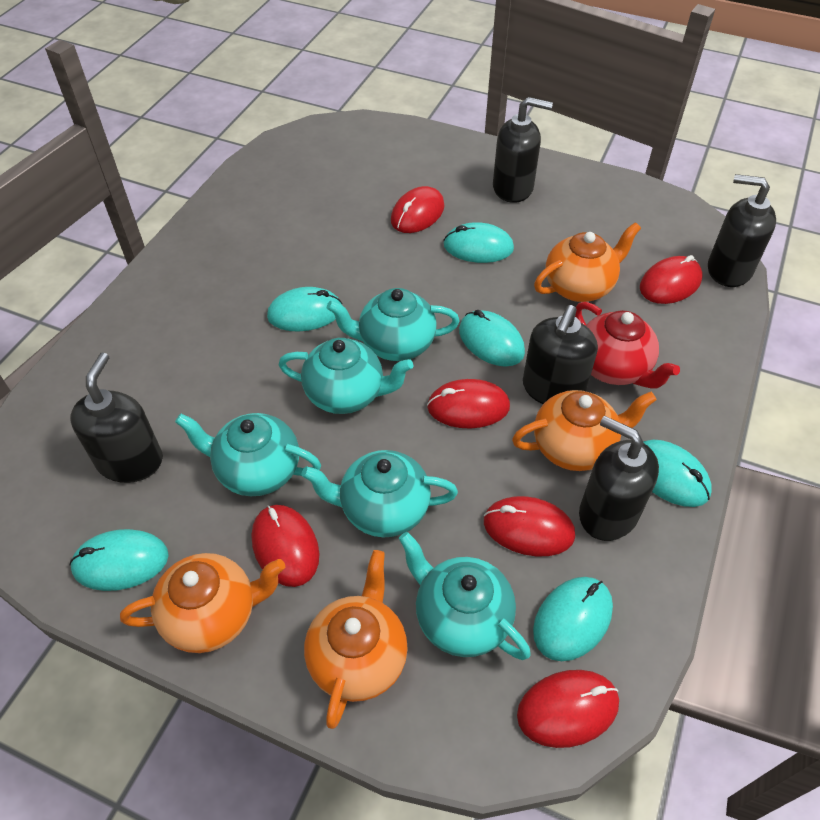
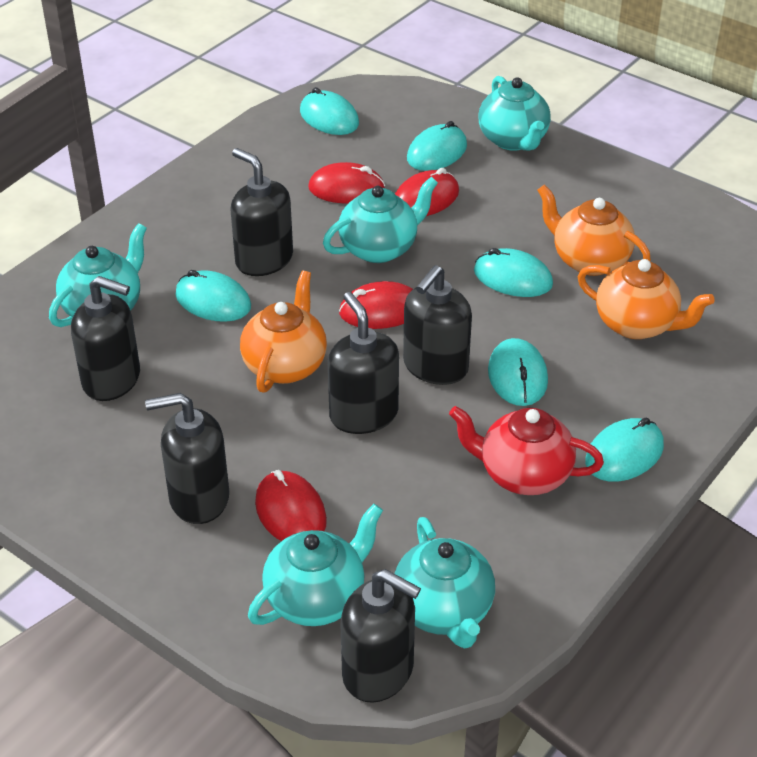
black soap dispenser: [70,353,163,483] [493,97,553,203] [523,305,598,404] [579,416,659,541] [708,174,776,287] = 5 -> [71,276,140,401] [145,393,229,524] [230,148,293,276] [328,292,399,434] [341,569,421,703] [403,265,472,385] = 6
orange teapot: [120,553,285,653] [304,550,408,729] [512,390,656,471] [534,222,641,302] = 4 -> [240,271,327,393] [537,184,651,276] [577,259,715,339] = 3
red mouse: [252,505,319,587] [391,186,445,233] [427,379,510,428] [484,496,575,556] [517,670,619,748] [640,255,702,304] = 6 -> [255,470,327,541] [308,162,385,204] [339,281,413,329] [395,168,459,216] = 4

